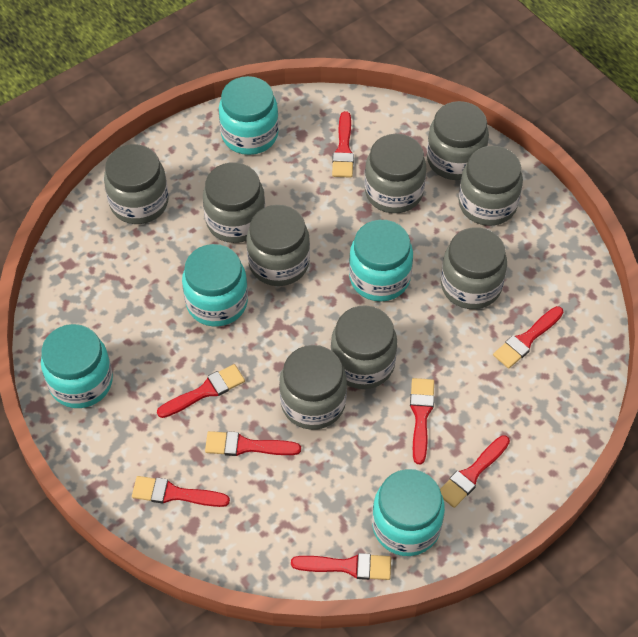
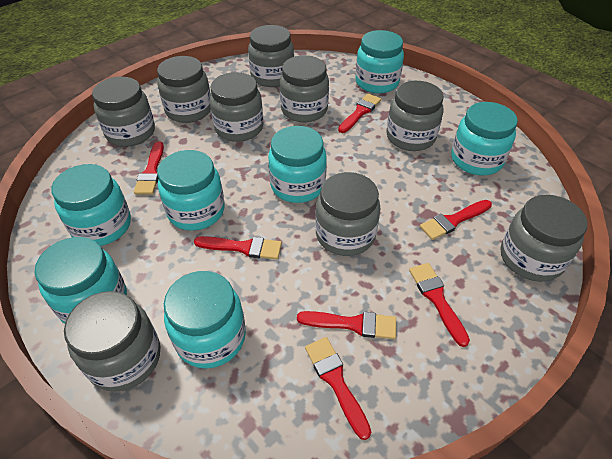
red brush: [132,476,230,507] [157,364,245,418] [205,431,301,456] [291,553,391,580] [332,111,354,178] [410,378,434,464] [440,435,510,508] [493,306,563,369] = 8 -> [134,141,164,195] [194,236,282,260] [297,311,396,339] [305,337,371,440] [338,94,381,133] [409,263,470,347] [420,200,492,240] = 7
turquoise jar: [41,324,113,408] [182,244,248,326] [219,76,279,155] [349,220,413,301] [372,469,445,556] = 5 -> [35,237,127,324] [51,164,131,246] [158,150,225,231] [164,271,246,369] [268,126,327,203] [355,30,404,93] [451,102,518,175] = 7

